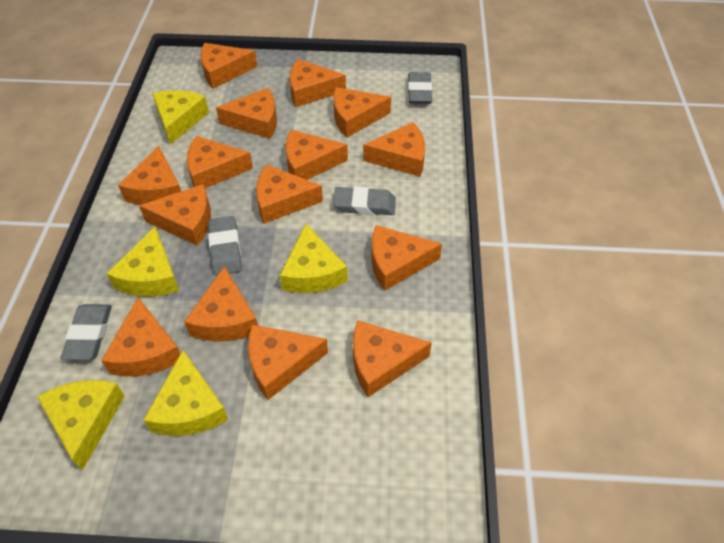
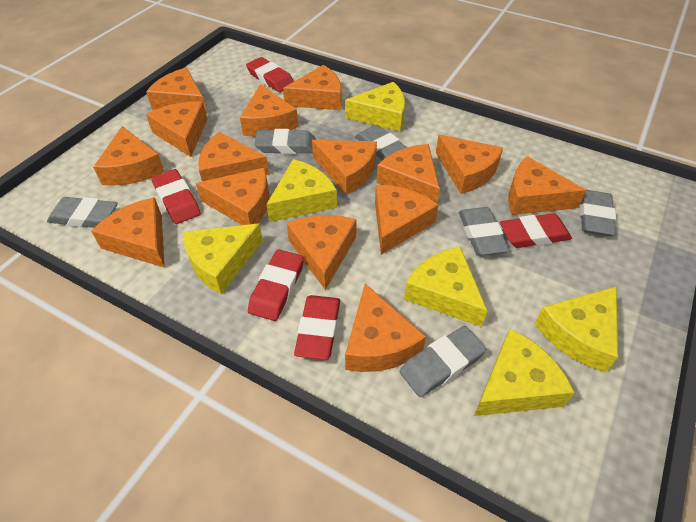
grey eraser: [61,304,112,360] [208,216,242,276] [333,187,396,215] [408,72,432,104] = 4 -> [47,197,118,228] [254,129,316,154] [355,125,407,160] [400,326,486,397] [459,207,509,255] [580,190,616,236] = 6
red eraser: none = 0 -> [151,169,201,224] [246,57,294,92] [248,249,304,321] [294,295,340,360] [500,213,572,248] = 5
yellow cheese: [37,380,125,471] [106,227,179,296] [144,350,228,436] [152,90,209,145] [280,224,347,293] = 5 -> [183,223,263,294] [266,159,337,222] [345,82,405,131] [404,247,488,327] [474,329,575,416] [535,287,618,372] = 6

